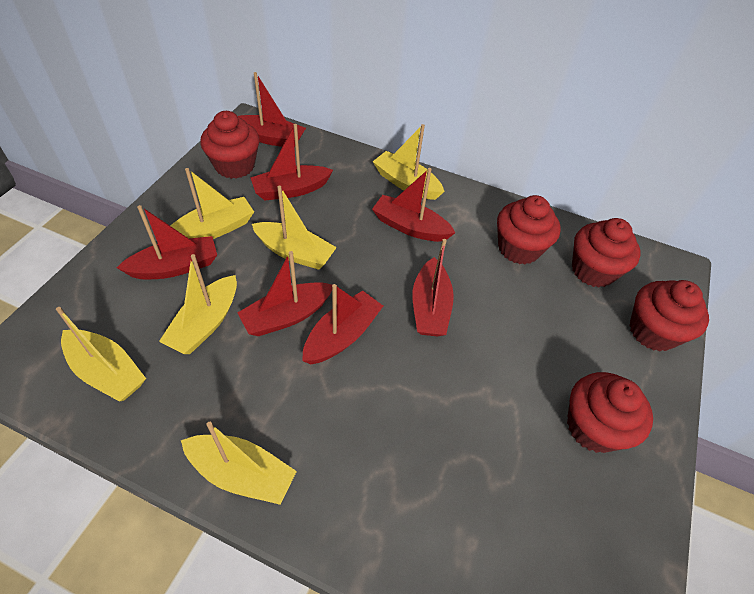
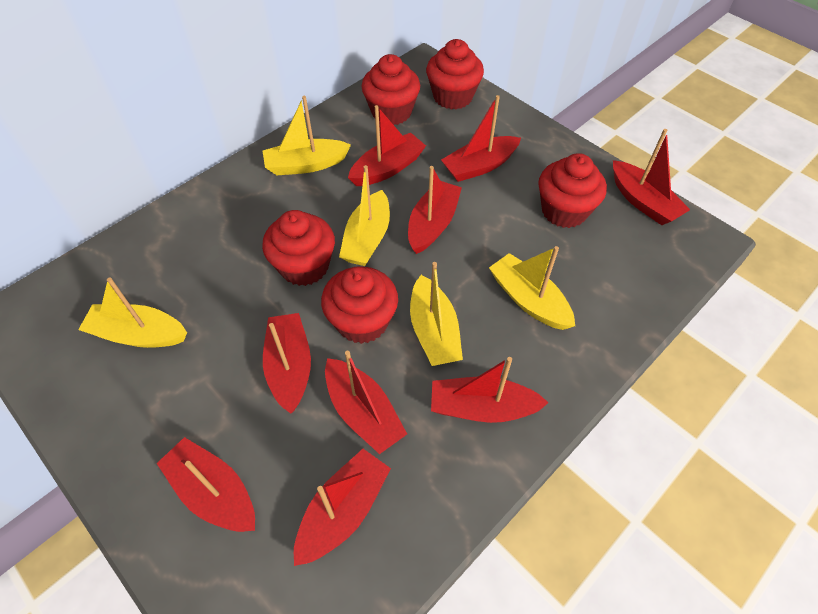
red boat: [117,205,217,279] [237,72,306,147] [237,251,332,336] [250,124,333,200] [302,284,383,364] [372,168,456,242] [413,239,454,337] = 7 -> [157,437,255,532] [263,313,311,414] [294,449,391,566] [325,351,407,454] [348,105,426,186] [408,166,462,254] [431,357,549,423] [441,95,521,182] [613,129,690,225] = 9
yellow boat: [56,307,146,402] [159,254,237,354] [170,168,254,239] [181,422,297,505] [252,186,337,270] [373,124,445,200] = 6 -> [78,277,187,348] [262,96,351,175] [339,165,390,266] [410,262,463,366] [489,246,575,330] = 5

